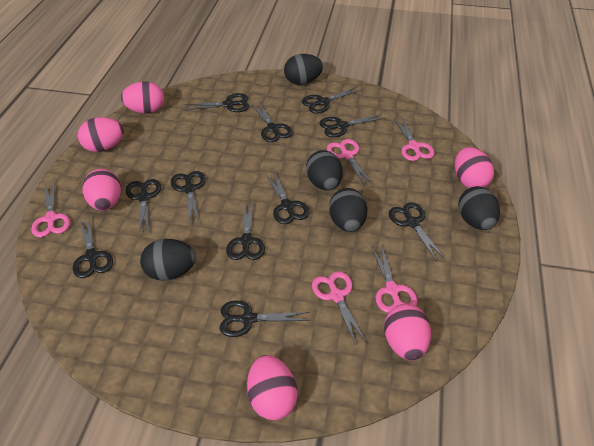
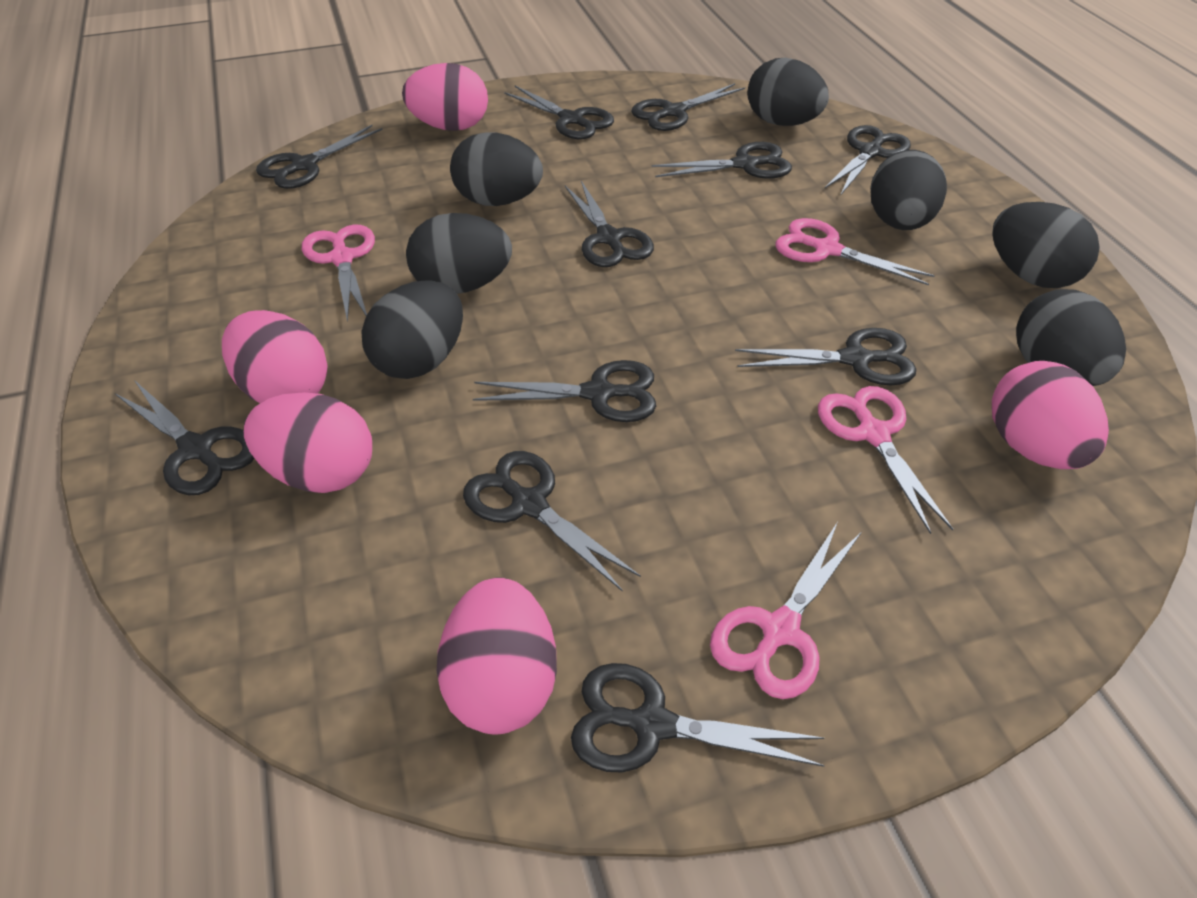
black egg: [140,239,196,281] [284,54,323,85] [306,150,343,191] [329,188,368,232] [458,186,500,230] = 5 -> [361,280,463,379] [406,213,512,294] [450,132,543,206] [747,58,829,126] [870,150,947,230] [992,202,1100,288] [1016,289,1126,386] = 7
pink egg: [78,117,124,152] [82,169,121,211] [121,82,164,114] [247,355,297,420] [384,304,431,361] [455,147,494,188] = 6 -> [222,310,328,403] [244,392,372,493] [402,63,488,131] [437,577,557,734] [992,361,1109,469] = 5
pink scissors: [31,183,70,237] [312,271,366,345] [327,139,373,186] [371,245,417,313] [394,117,435,161] = 5 -> [302,225,375,323] [710,523,861,699] [775,218,935,286] [818,386,953,534] = 4

